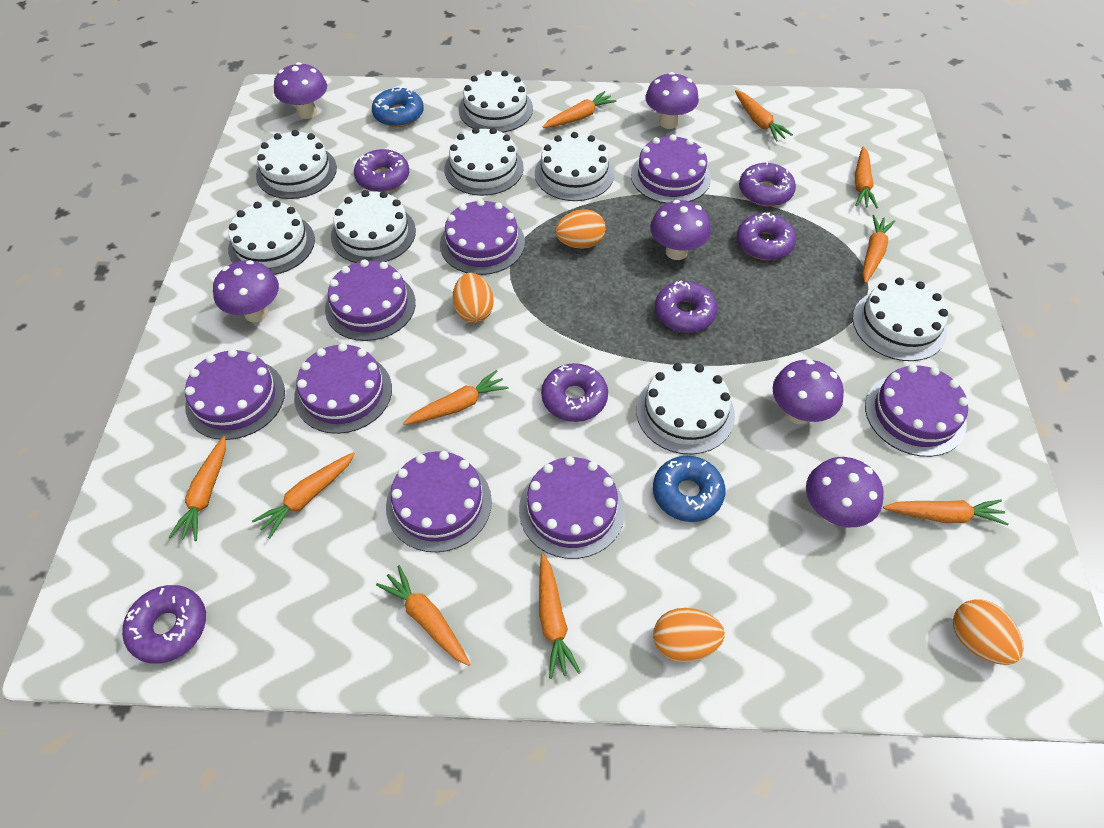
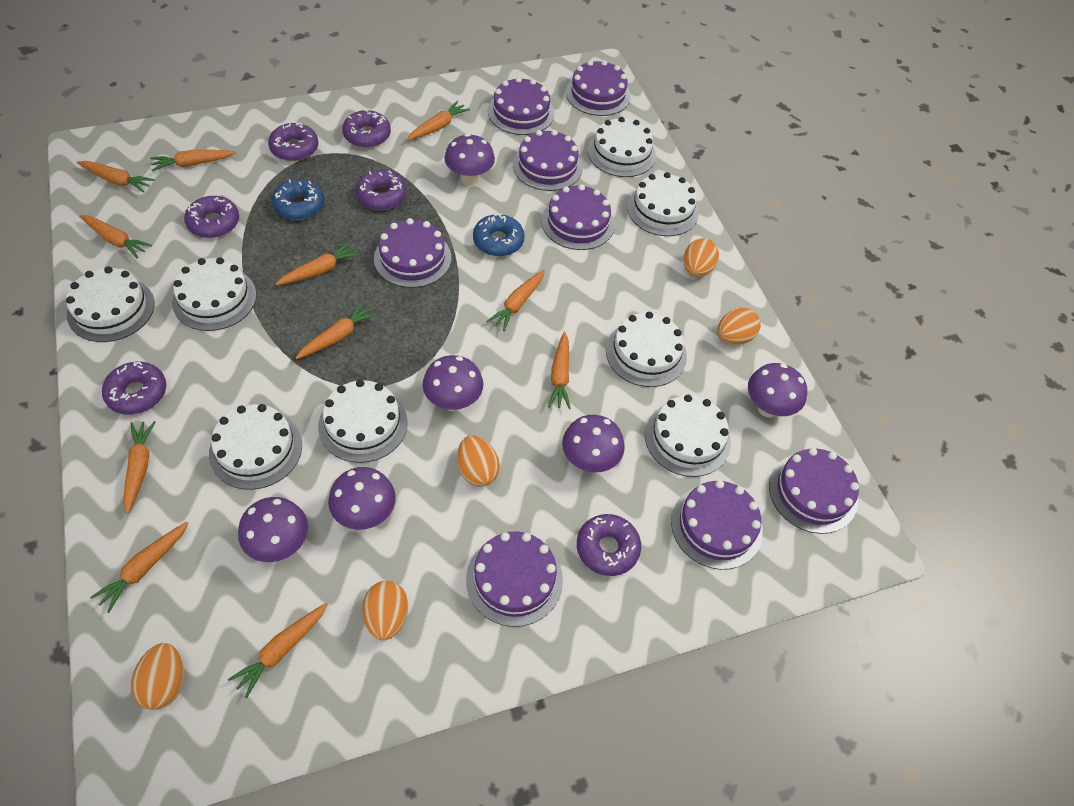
orange carrot: [169,436,226,541] [252,452,355,538] [376,565,470,666] [403,370,509,425] [539,553,581,679] [543,91,617,128] [735,90,793,142] [855,146,878,209] [862,215,895,283] [883,500,1009,525] = 10 -> [77,161,155,193] [79,215,152,259] [90,522,188,613] [123,421,156,514] [150,150,236,171] [228,603,328,698] [276,242,360,285] [296,302,377,359] [407,101,470,140] [487,270,545,331] [548,331,571,409] = 11
orange egg: [452,273,494,323] [555,209,606,249] [653,608,725,662] [953,599,1024,665] = 4 -> [131,643,184,710] [362,581,408,641] [457,435,500,486] [684,238,719,277] [717,308,761,345] = 5

